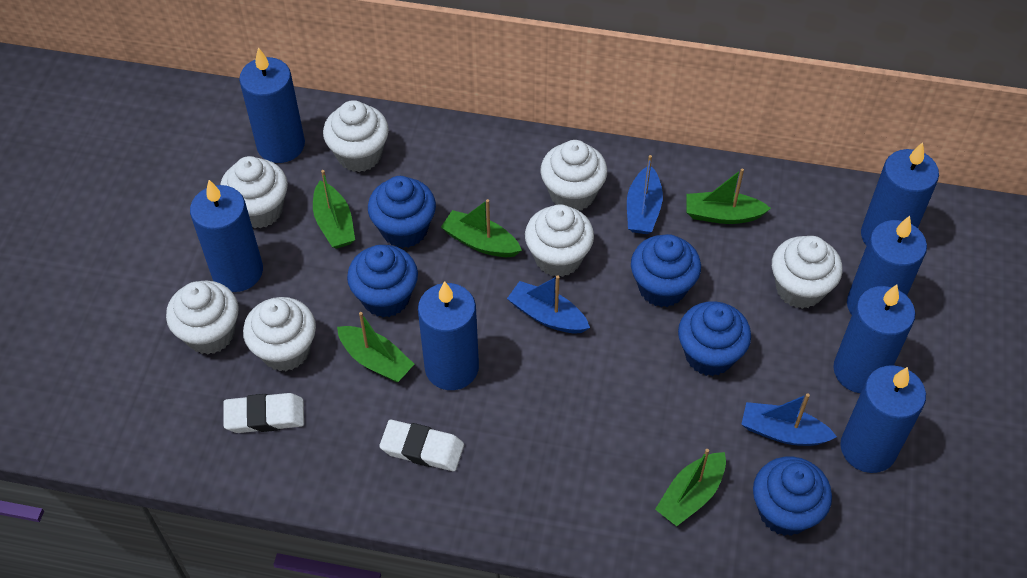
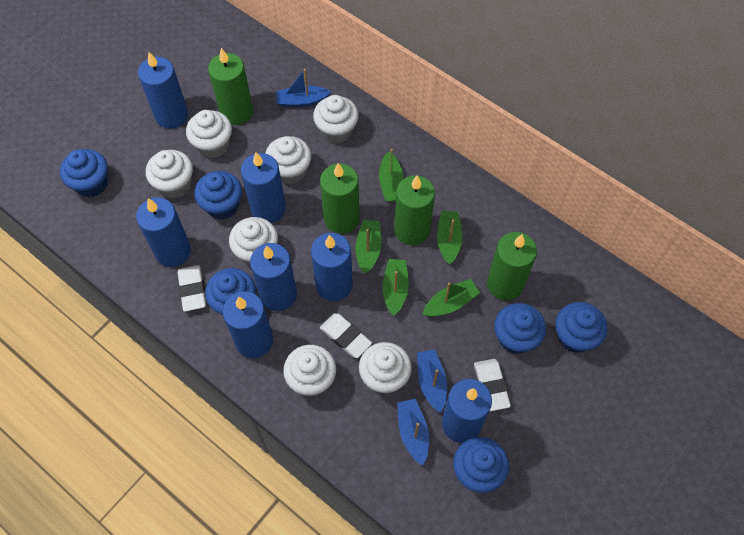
blue cupcake: [347,245,418,317] [368,176,436,248] [631,234,701,307] [678,301,751,376] [753,456,832,536] = 5 -> [60,149,108,197] [194,171,242,220] [205,268,256,315] [453,437,509,493] [494,303,546,354] [555,302,607,353] = 6
green candle: none = 0 -> [208,48,253,125] [320,163,360,234] [394,175,435,245] [487,232,537,300] = 4
white eraser: [223,393,304,433] [379,420,464,471] = 2 -> [178,265,206,312] [320,313,372,358] [474,359,511,411] = 3

